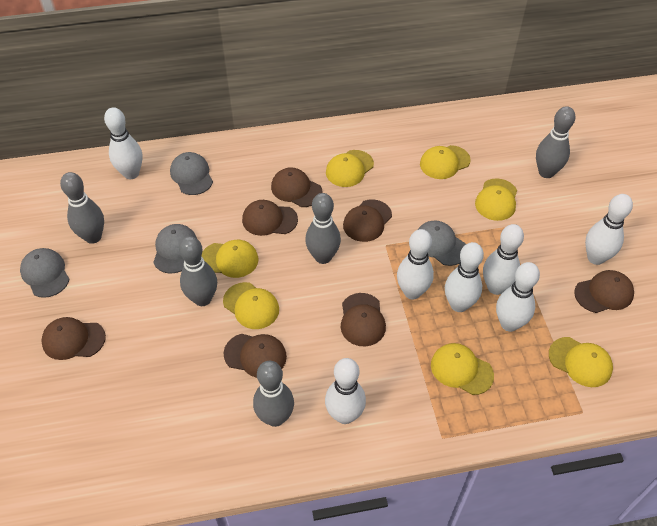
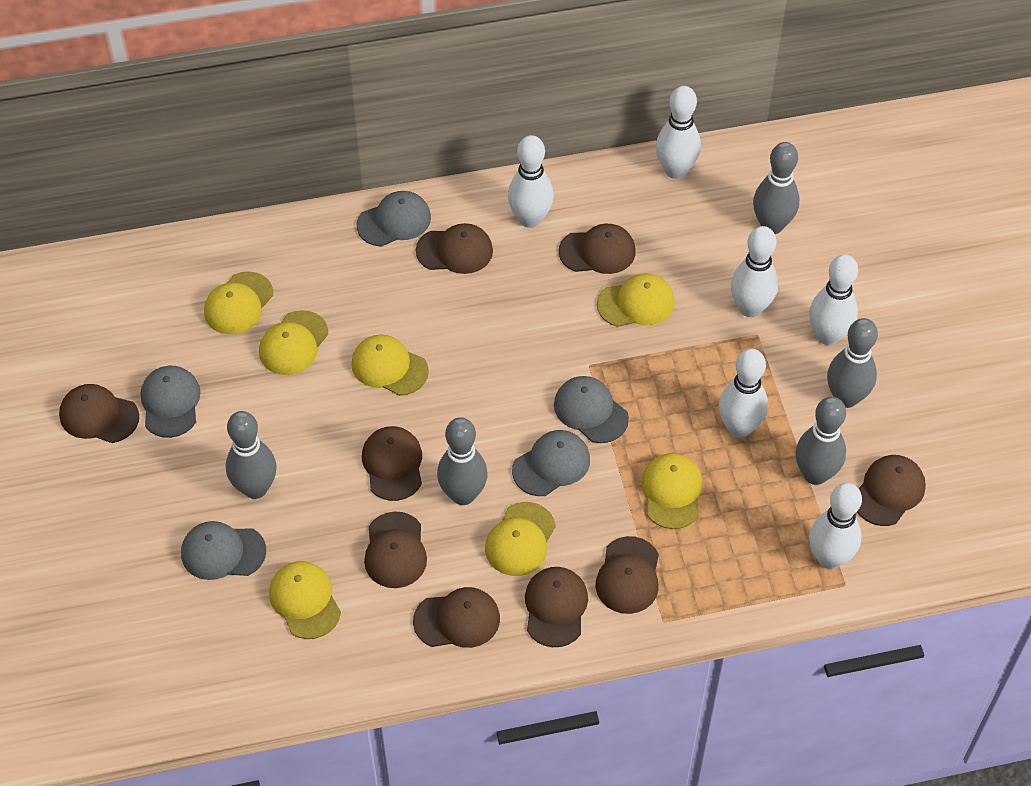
brown cap: [41,317,106,360] [224,334,287,378] [242,200,298,236] [271,167,323,207] [341,293,386,346] [343,199,392,242] [574,270,634,313] = 7 -> [59,384,139,443] [362,426,422,501] [364,511,427,588] [413,587,500,648] [416,223,493,274] [525,567,588,647] [559,224,636,274] [595,536,659,614] [857,455,926,526] = 9
grey cap: [20,248,70,298] [153,224,197,274] [170,152,213,195] [417,221,466,266] = 4 -> [141,366,201,438] [181,521,266,580] [357,191,431,247] [512,430,590,496] [554,376,629,443] = 5
white bowling pin: [104,107,143,179] [325,358,366,424] [397,229,434,299] [445,242,484,312] [483,224,524,295] [496,262,540,332] [585,194,633,265] = 7 -> [508,135,554,228] [656,86,701,179] [719,349,768,438] [731,226,778,317] [809,254,858,345] [809,483,862,569] = 6

